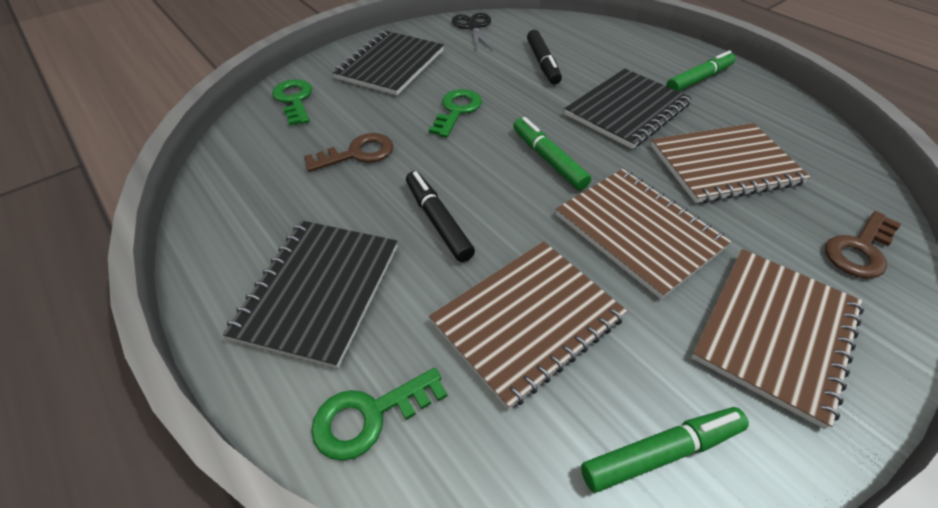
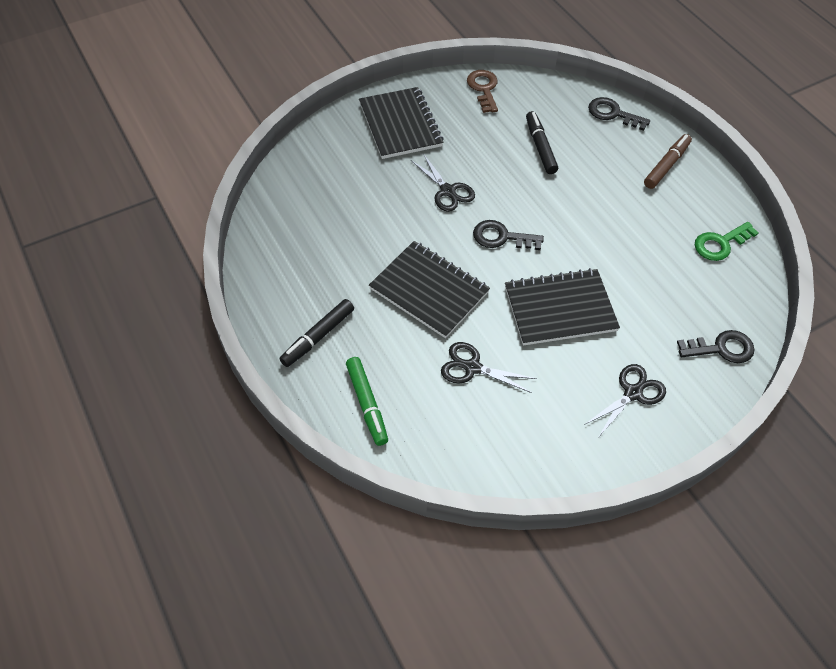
black key: none = 0 -> [473,220,544,250] [588,97,650,131] [677,330,755,363] = 3
black scissors: [452,13,493,51] = 1 -> [411,153,475,212] [441,342,537,393] [584,364,666,436] = 3
brown key: [304,133,393,172] [825,211,901,279] = 2 -> [467,70,498,113] = 1
brown marker: none = 0 -> [644,134,692,189] = 1
brown notebook: [429,241,627,410] [556,169,731,299] [651,123,810,203] [691,249,864,429] = 4 -> none = 0
green key: [272,79,312,126] [311,368,448,461] [429,89,482,138] = 3 -> [695,222,759,261] = 1
green marker: [513,117,591,190] [581,407,749,493] [666,50,735,91] = 3 -> [346,357,388,446] = 1

